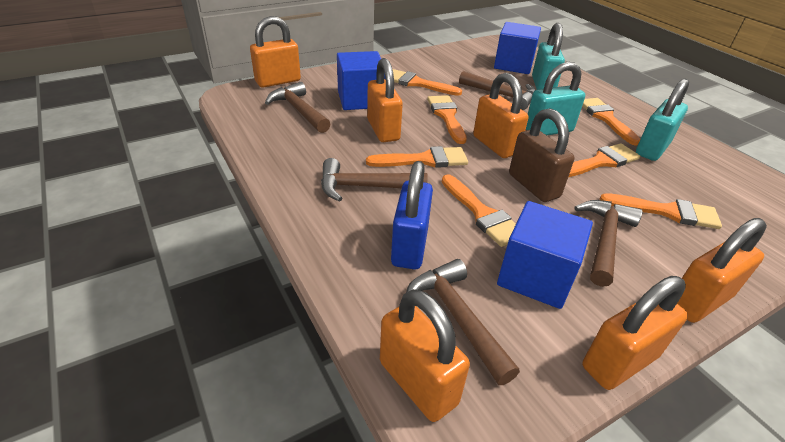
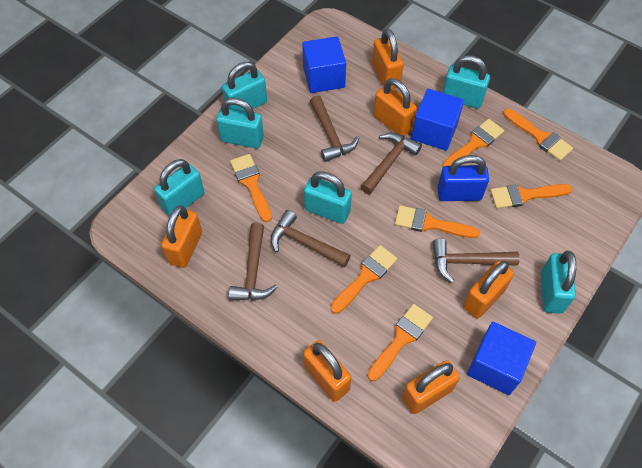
brown padlock: [509,108,575,202] = 1 -> none = 0
turquoise padlock: [526,62,585,135] [532,23,565,90] [636,79,689,161] = 3 -> [154,159,204,216] [216,98,264,148] [222,62,267,111] [304,171,352,224] [442,55,490,108] [541,251,576,314] = 6

